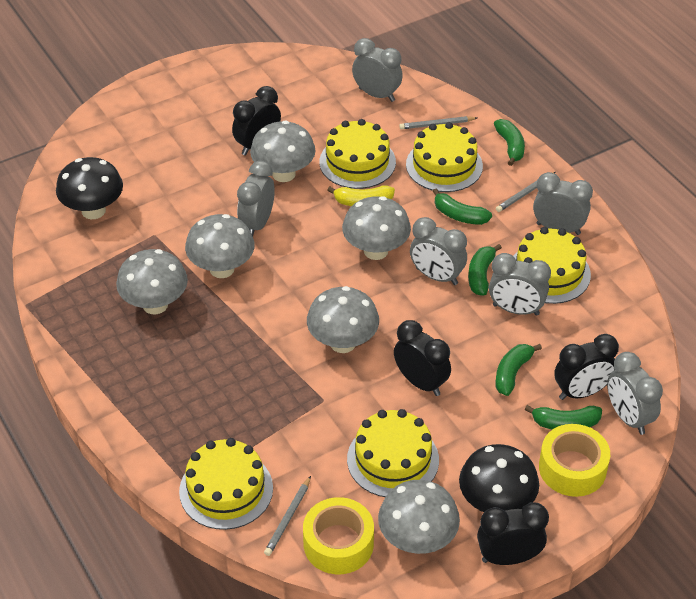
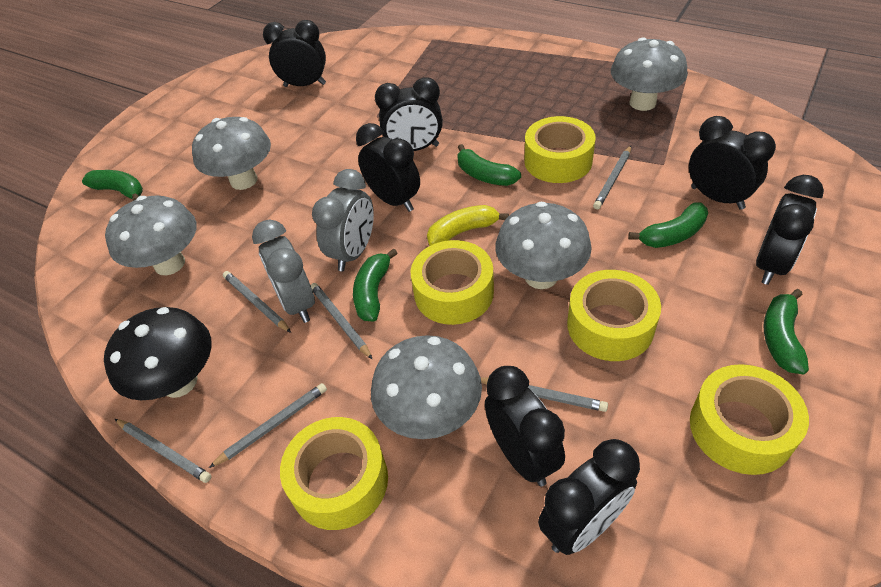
black clock: [232,86,281,156] [394,320,451,396] [477,503,549,565] [554,334,619,400] = 4 -> [263,20,326,87] [356,123,420,212] [375,77,443,151] [485,366,565,486] [538,439,640,555] [689,116,776,210] [756,175,824,285] = 7
black mushroom: [56,157,123,219] [459,444,539,512] = 2 -> [104,307,212,400] = 1
grey clock: [237,161,275,236] [352,38,403,102] [410,217,467,285] [489,253,551,316] [533,172,593,235] [607,352,663,435] = 6 -> [252,220,315,323] [312,169,374,271] = 2
grey mushroom: [116,249,188,314] [185,214,255,278] [250,121,316,182] [307,286,379,353] [342,196,411,260] [378,480,460,554] = 6 -> [105,196,197,275] [192,117,271,190] [371,335,482,439] [495,202,592,289] [611,37,688,111] = 5
grey pencil: [264,476,311,556] [399,116,477,129] [496,172,556,212] = 3 -> [115,419,212,483] [209,383,327,468] [223,271,291,333] [311,283,373,360] [481,377,608,412] [593,146,631,209] = 6
yellow cake: [179,438,273,530] [319,119,396,189] [347,409,439,497] [406,122,483,192] [513,227,591,304] = 5 -> none = 0
yellow tape: [303,497,374,574] [539,424,610,497] = 2 -> [280,417,388,530] [411,240,494,325] [524,116,596,183] [567,270,661,361] [690,364,809,475] = 5

